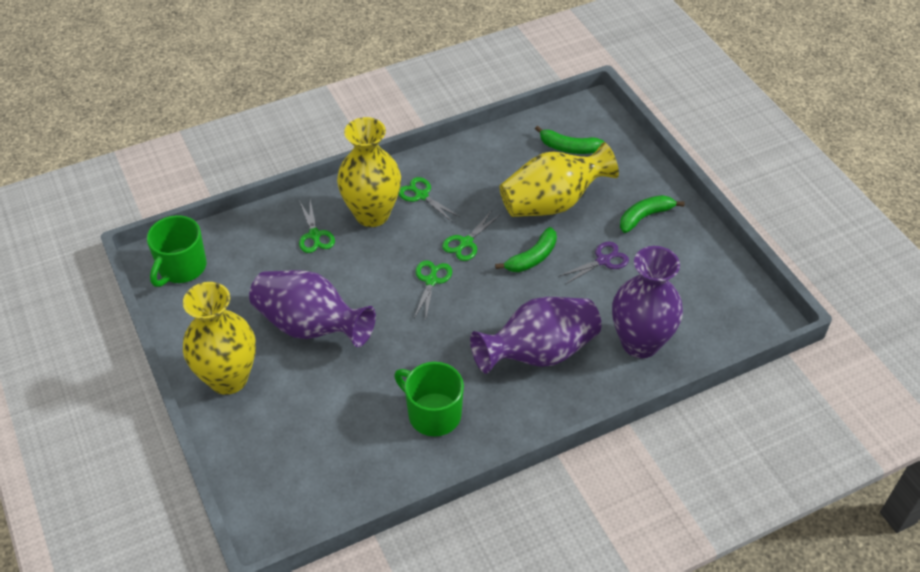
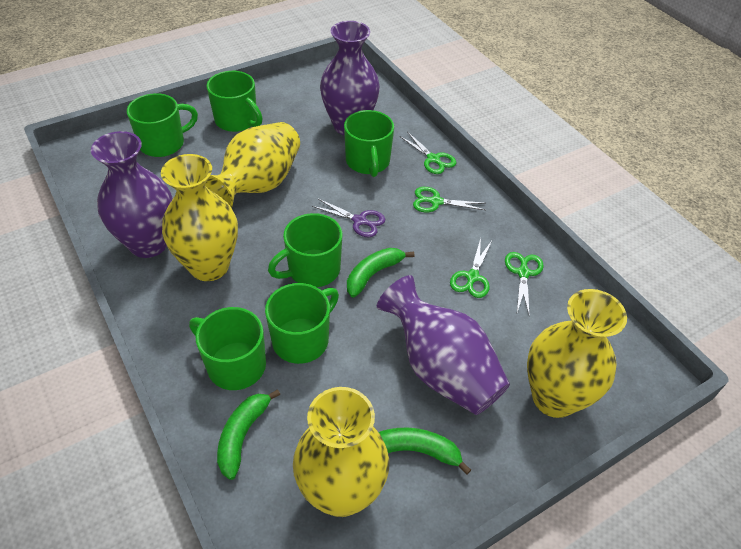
green mug: [147,215,206,287] [394,362,464,436] = 2 -> [127,93,198,157] [189,307,266,390] [206,71,263,132] [265,283,339,364] [268,213,342,287] [344,110,394,177] = 6
yellow vase: [183,282,256,395] [337,117,401,227] [500,142,619,217] = 3 -> [161,154,238,281] [205,122,300,208] [293,387,389,517] [527,289,627,418] = 4

